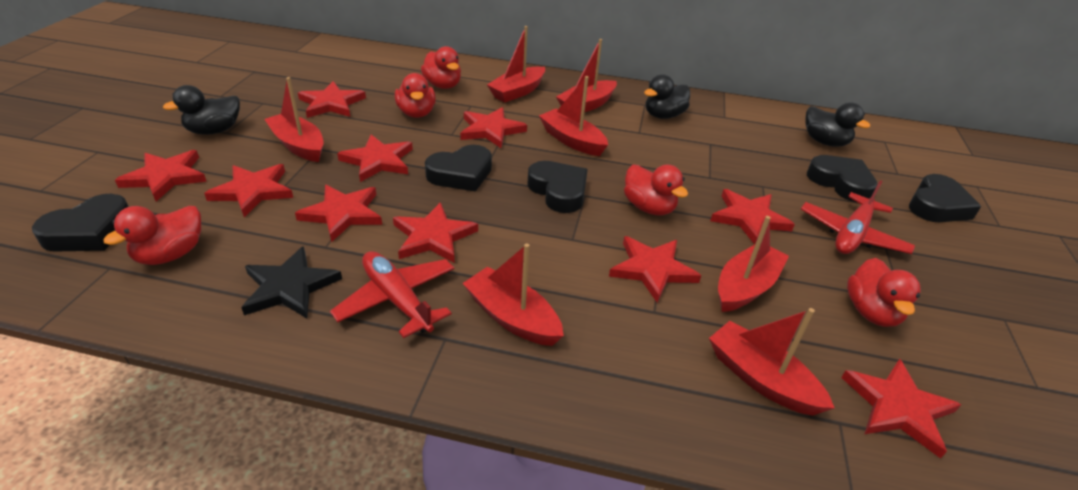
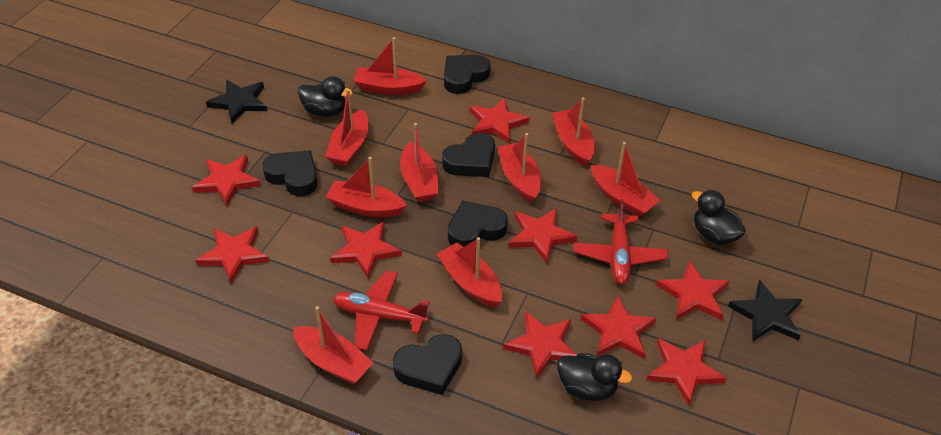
black star: [241,246,342,318] = 1 -> [206,80,267,123] [728,280,802,342] = 2
red boat: [265,77,323,162] [463,243,564,346] [487,26,545,103] [539,76,608,156] [556,39,617,112] [709,308,834,416] [718,216,789,312] = 7 -> [293,306,373,384] [325,89,368,167] [326,157,407,217] [354,37,427,95] [400,123,439,202] [437,237,502,307] [498,133,541,203] [553,98,595,167] [591,142,660,217] = 9
red duck: [103,206,201,265] [395,73,436,118] [421,46,461,89] [624,165,688,216] [847,258,921,327] = 5 -> none = 0
red star: [115,150,207,201] [204,164,293,217] [295,185,382,242] [298,81,366,118] [337,135,413,182] [393,202,478,263] [460,107,527,148] [609,236,701,303] [710,189,795,245] [841,359,961,459] = 10 -> [192,155,261,206] [195,226,269,283] [330,222,402,279] [470,98,530,144] [503,311,577,379] [508,208,578,263] [581,295,657,359] [647,338,727,406] [656,260,730,320] = 9

